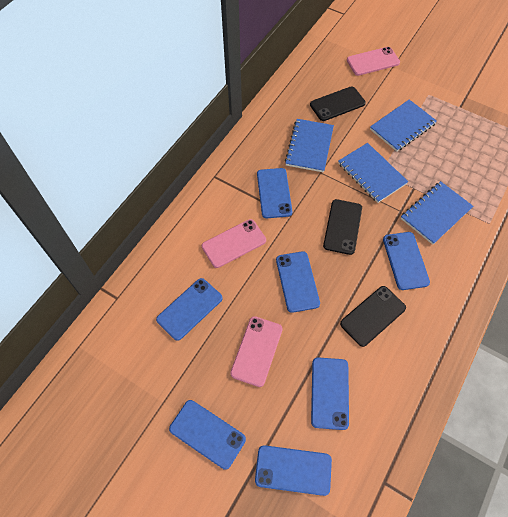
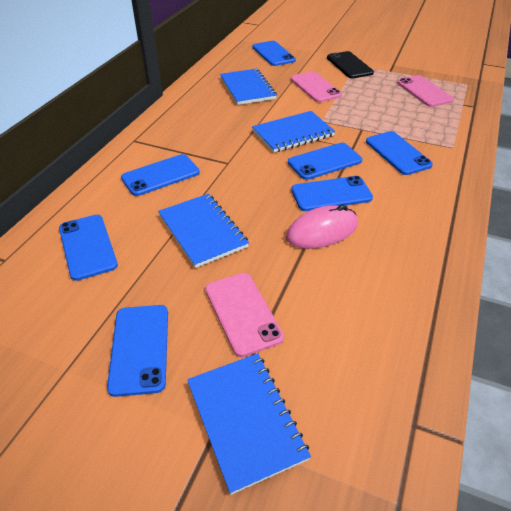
black phone: [310,86,366,121] [323,199,362,255] [340,286,406,347] = 3 -> [327,51,374,79] = 1
pink mouse: none = 0 -> [286,204,358,249] = 1

